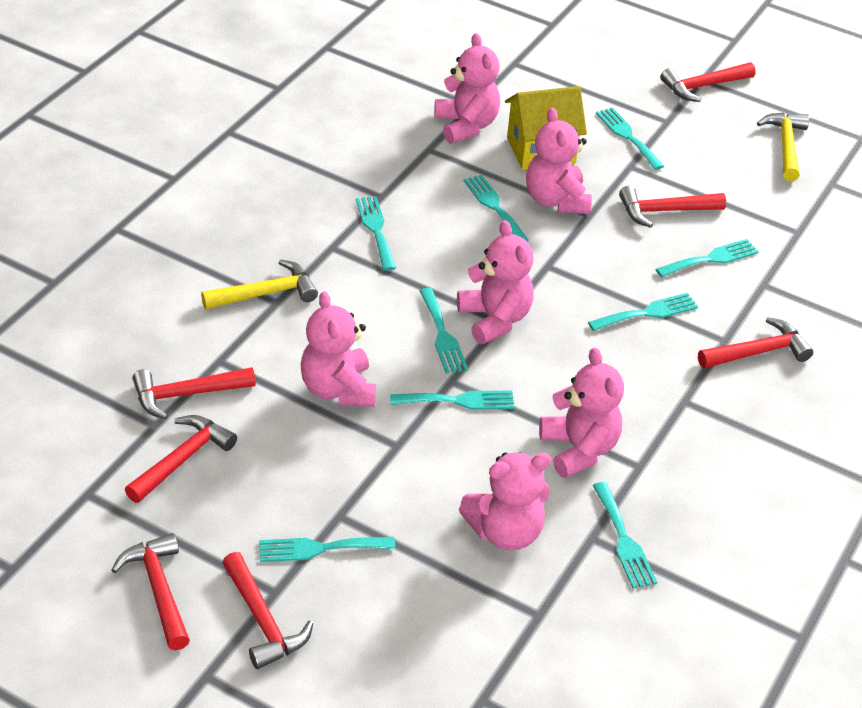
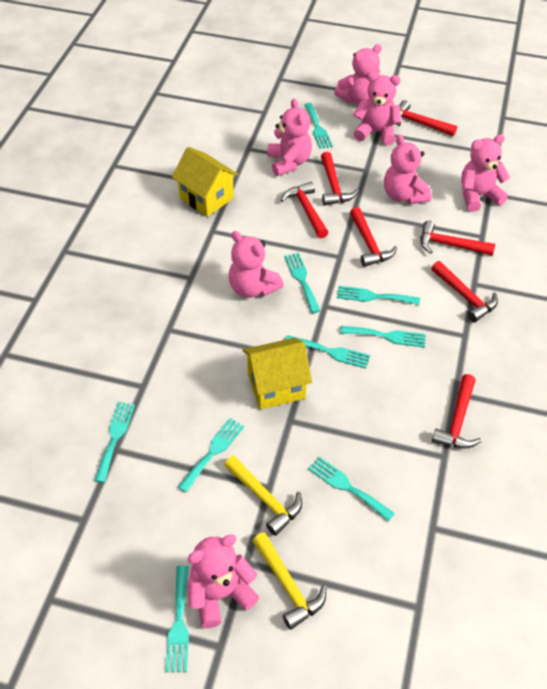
pink teddy bear: [301,291,376,407] [434,33,500,144] [457,220,533,344] [459,452,551,551] [526,108,592,214] [539,348,624,478] = 6 -> [187,534,259,628] [229,231,284,298] [268,98,312,176] [334,44,382,105] [353,72,402,145] [384,134,432,204] [461,134,510,212] = 7
yellow house: [505,86,587,170] = 1 -> [172,147,239,217] [242,338,312,410] = 2

